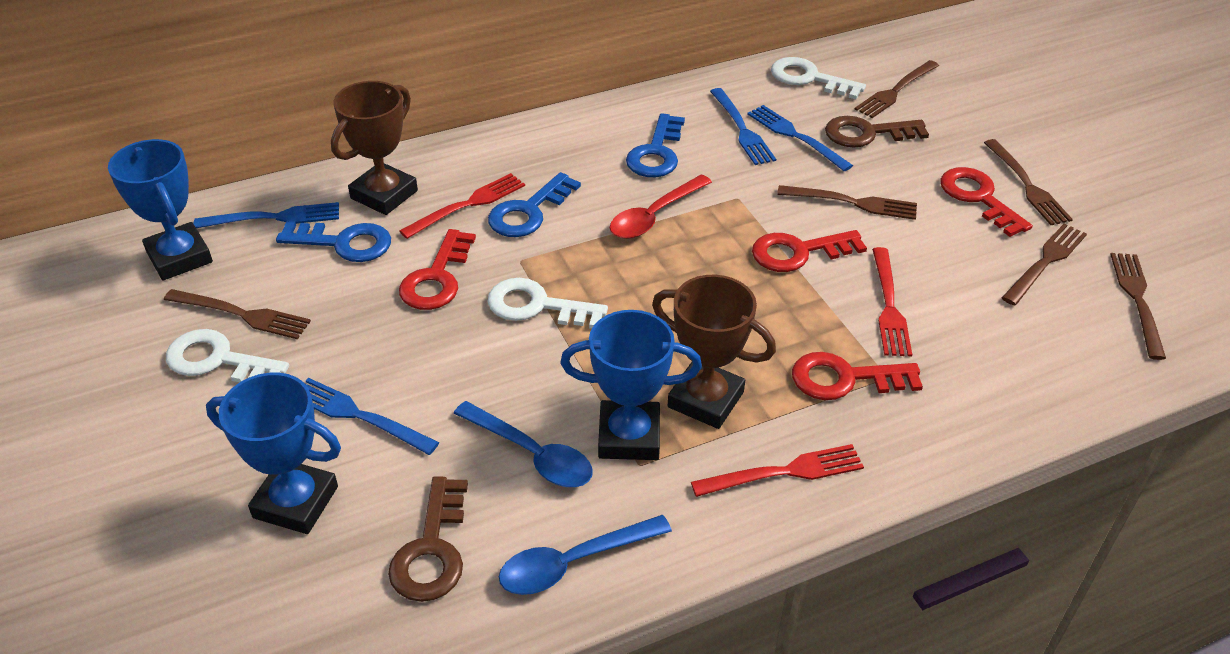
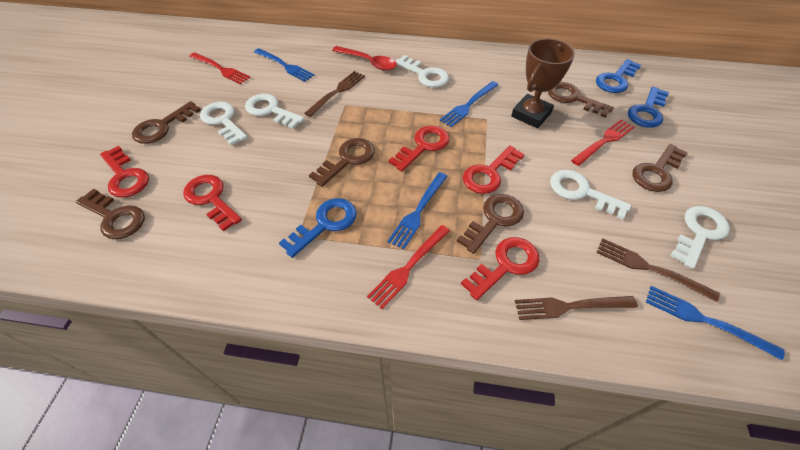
blue spoon: [454,401,593,487] [499,515,672,595] = 2 -> none = 0
blue trophy: [108,139,213,280] [206,373,341,534] [560,310,702,460] = 3 -> none = 0
brown fork: [164,289,311,339] [777,185,917,220] [854,60,939,118] [984,139,1073,225] [1002,223,1087,306] [1110,253,1166,360] = 6 -> [304,71,365,117] [515,296,638,320] [596,238,720,302] = 3
brown key: [388,477,468,602] [825,116,929,148] = 2 -> [76,189,145,239] [132,101,201,144] [309,138,375,187] [457,194,524,254] [548,82,614,118] [632,144,688,192] = 6
brown trophy: [331,81,418,215] [652,275,776,429] = 2 -> [511,38,575,128] = 1
red key: [399,229,476,310] [752,230,867,272] [792,352,923,400] [940,167,1033,237] = 4 -> [100,146,149,198] [183,175,242,232] [389,125,450,171] [461,237,540,300] [463,145,525,194] = 5
white key: [166,329,289,382] [488,278,608,329] [771,57,866,99] = 3 -> [200,102,247,145] [245,94,304,129] [395,55,449,87] [550,170,631,220] [671,206,730,269] = 5

